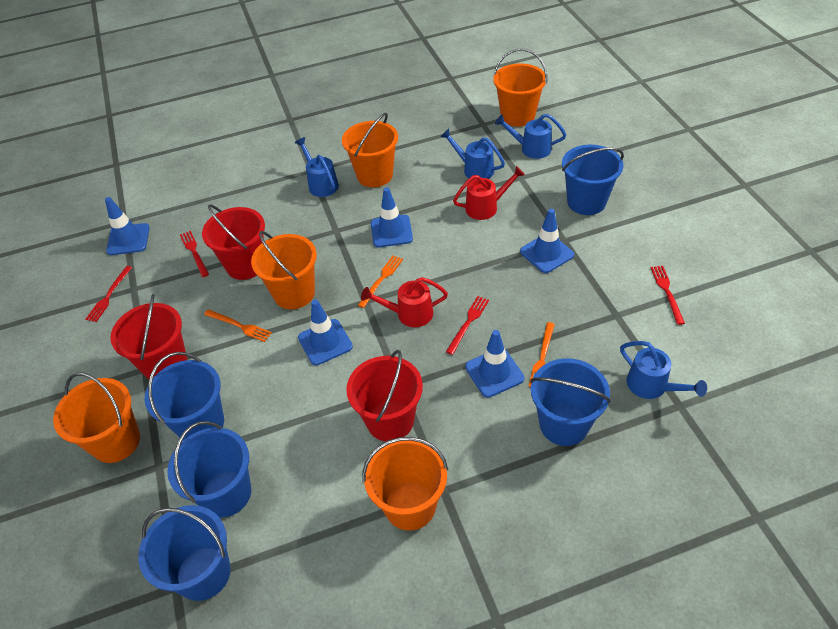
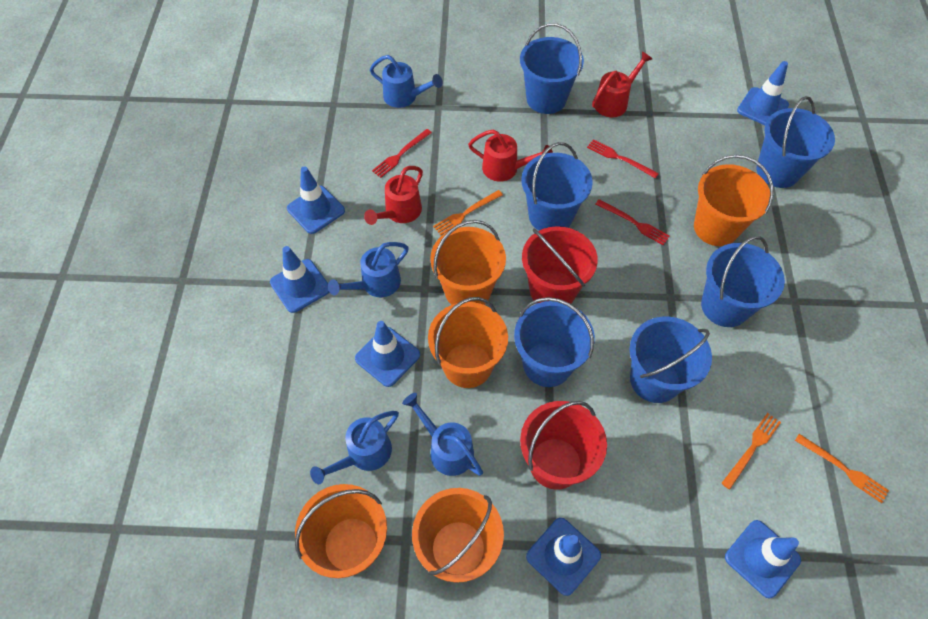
blue bucket: [138,505,231,601] [145,352,224,440] [167,421,251,518] [530,358,611,446] [562,145,624,215] = 5 -> [514,297,595,387] [520,23,584,114] [521,142,593,230] [630,317,712,403] [701,236,785,327] [757,96,835,188] = 6
blue traffic cone: [105,197,150,255] [298,300,353,365] [371,187,413,247] [465,330,524,398] [520,209,574,273] = 5 -> [270,246,329,313] [287,166,345,234] [355,321,420,387] [526,518,601,596] [725,520,801,598] [737,61,789,125] = 6
red bucket: [110,294,187,379] [202,204,265,280] [346,350,423,441] = 3 -> [520,401,607,490] [522,226,598,304] = 2
red fork: [85,266,132,322] [180,231,209,277] [446,296,489,355] [651,266,685,325] = 4 -> [372,129,432,178] [587,139,659,179] [595,199,670,245] = 3
red watering can: [361,277,448,327] [453,166,525,220] = 2 -> [364,166,423,225] [468,130,553,182] [592,51,652,117] = 3

